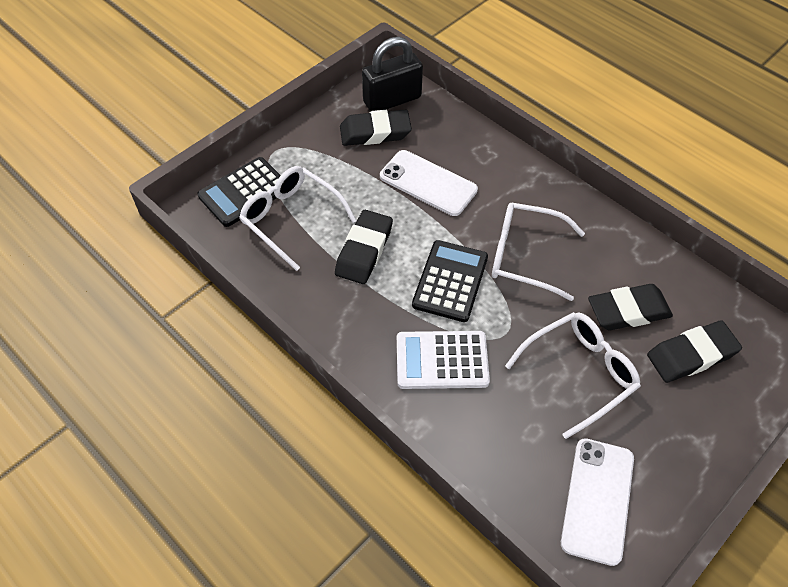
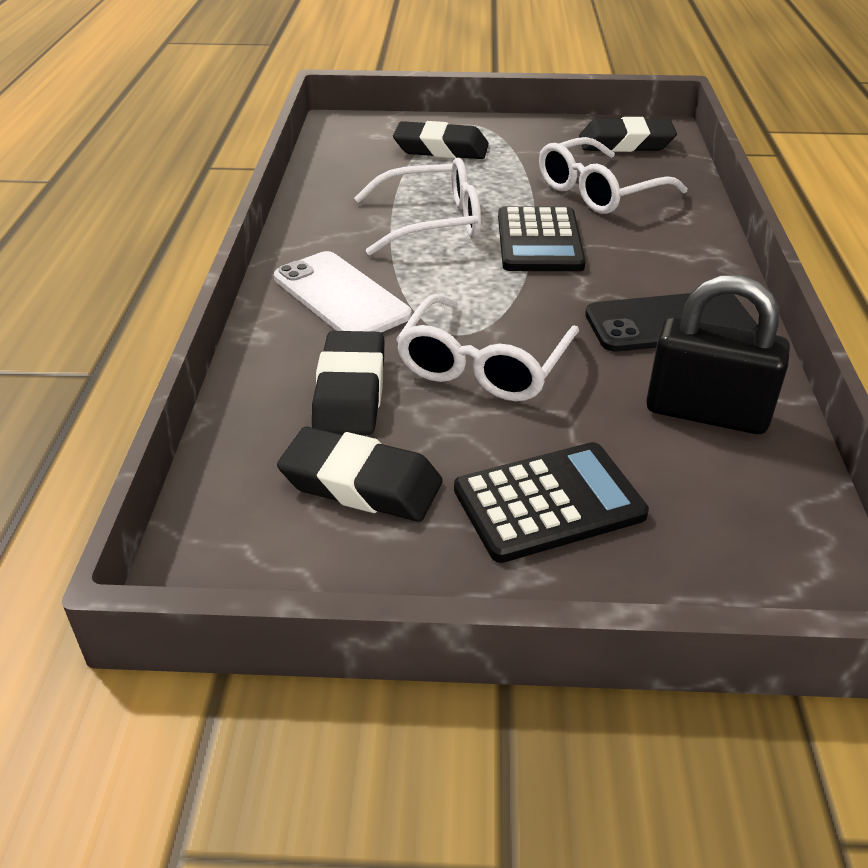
black phone: none = 0 -> [585,293,758,352] = 1
white calculator: [397,331,490,389] = 1 -> none = 0
white phone: [380,150,478,216] [561,438,634,566] = 2 -> [274,251,412,332] = 1

